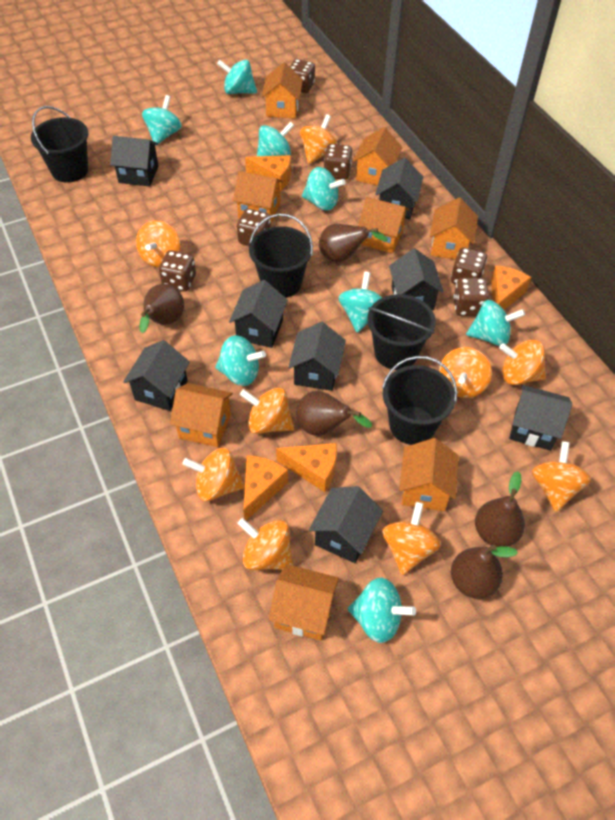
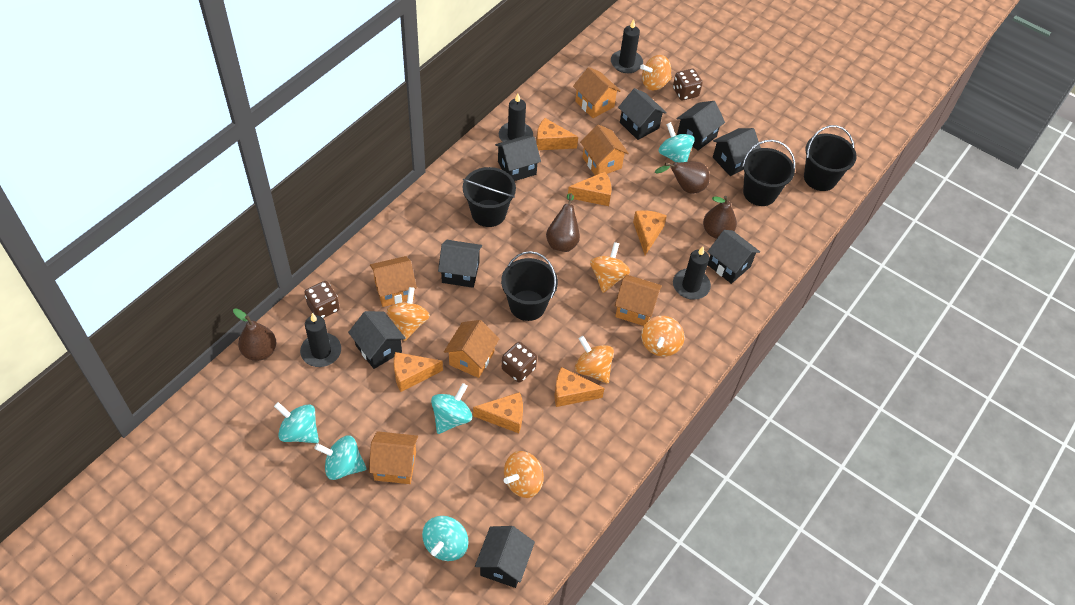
black candle: none = 0 -> [300,313,341,367] [499,94,533,142] [611,19,643,73] [673,247,711,300] = 4
brown dice: [159,250,196,291] [237,209,271,246] [290,59,315,93] [324,144,352,180] [451,247,487,284] [454,278,489,316] = 6 -> [304,281,340,318] [502,342,537,383] [673,69,703,100] = 3
brown pear: [139,284,184,333] [296,391,372,436] [319,224,388,262] [451,545,518,599] [475,471,525,547] = 5 -> [233,308,276,361] [546,193,580,252] [655,162,710,194] [703,196,737,239] = 4
orange cheese: [243,455,288,521] [245,155,291,191] [276,443,337,492] [491,265,531,310] = 4 -> [394,352,443,392] [473,392,523,433] [536,118,578,150] [555,367,605,407] [568,172,611,206] [633,210,667,255] = 6
orange house: [170,383,233,447] [233,171,283,223] [261,62,303,119] [269,564,339,641] [353,127,402,186] [358,197,409,253] [399,438,459,511] [430,198,478,260] = 8 -> [369,431,418,484] [370,256,417,307] [444,320,500,378] [573,67,621,118] [580,124,629,175] [615,275,662,326] = 6
orange spinning top: [136,221,180,267] [183,448,245,501] [237,518,293,570] [240,387,294,434] [300,114,338,164] [382,502,441,575] [439,347,492,398] [499,340,546,385] [532,441,591,512] = 9 -> [387,287,430,341] [504,451,544,498] [575,336,614,384] [590,242,630,293] [640,55,672,90] [641,316,685,357] = 6
turquoise spinning top: [142,95,182,146] [215,335,266,386] [217,59,257,94] [257,122,295,156] [302,167,346,211] [338,272,382,333] [348,577,416,643] [466,300,525,346] = 8 -> [274,402,319,443] [314,435,367,480] [422,516,468,561] [431,383,472,434] [658,122,695,162] = 5

